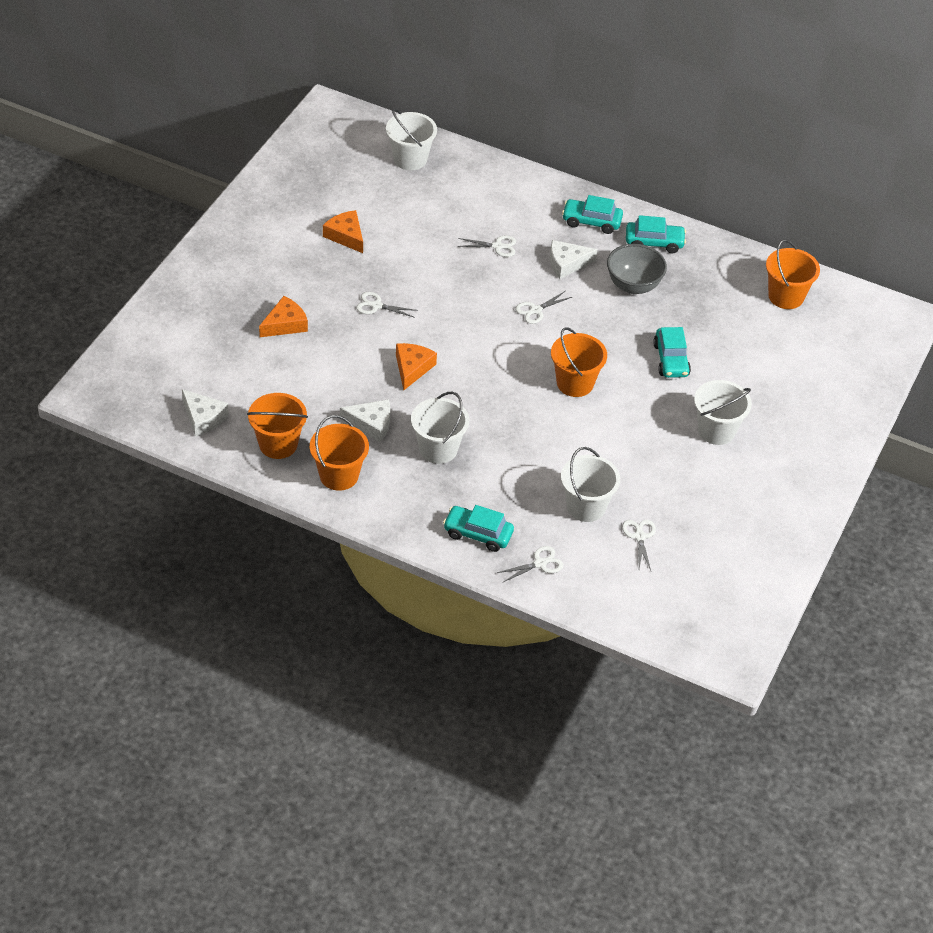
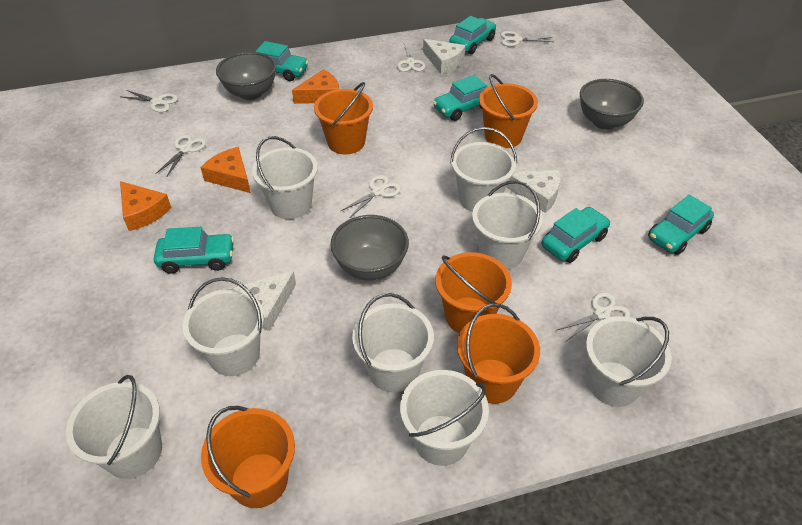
grey bowl: [607,244,667,294] = 1 -> [216,52,276,100] [330,215,409,280] [580,79,644,130] = 3
orange bucket: [247,393,308,459] [310,415,369,491] [551,327,607,397] [766,240,820,309] = 4 -> [201,406,295,508] [314,82,373,154] [435,252,512,333] [457,304,540,404] [479,74,538,148] = 5
turquoise car: [443,505,514,552] [562,195,623,234] [626,215,686,253] [653,327,691,378] = 4 -> [154,227,234,274] [255,41,309,81] [433,75,488,121] [449,16,496,54] [542,207,611,263] [648,195,714,255] = 6
white bucket: [386,109,437,170] [411,392,469,464] [561,447,620,522] [694,380,752,445] = 4 -> [66,375,162,479] [182,277,264,376] [252,136,318,219] [352,293,434,392] [400,370,489,466] [450,127,517,212] [472,181,543,269] [586,316,671,407] = 8
white scissors: [356,292,418,318] [457,235,516,257] [497,546,564,583] [515,291,572,324] [622,520,656,571] = 5 -> [122,90,178,112] [155,135,206,176] [341,175,401,217] [397,44,425,72] [500,31,553,47] [555,292,630,342] = 6

